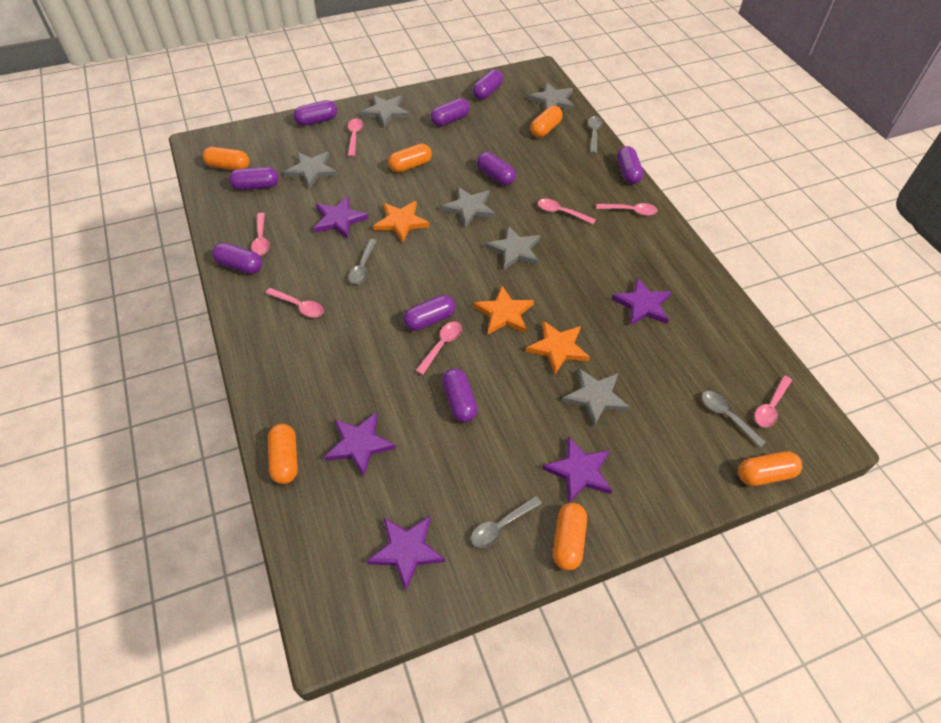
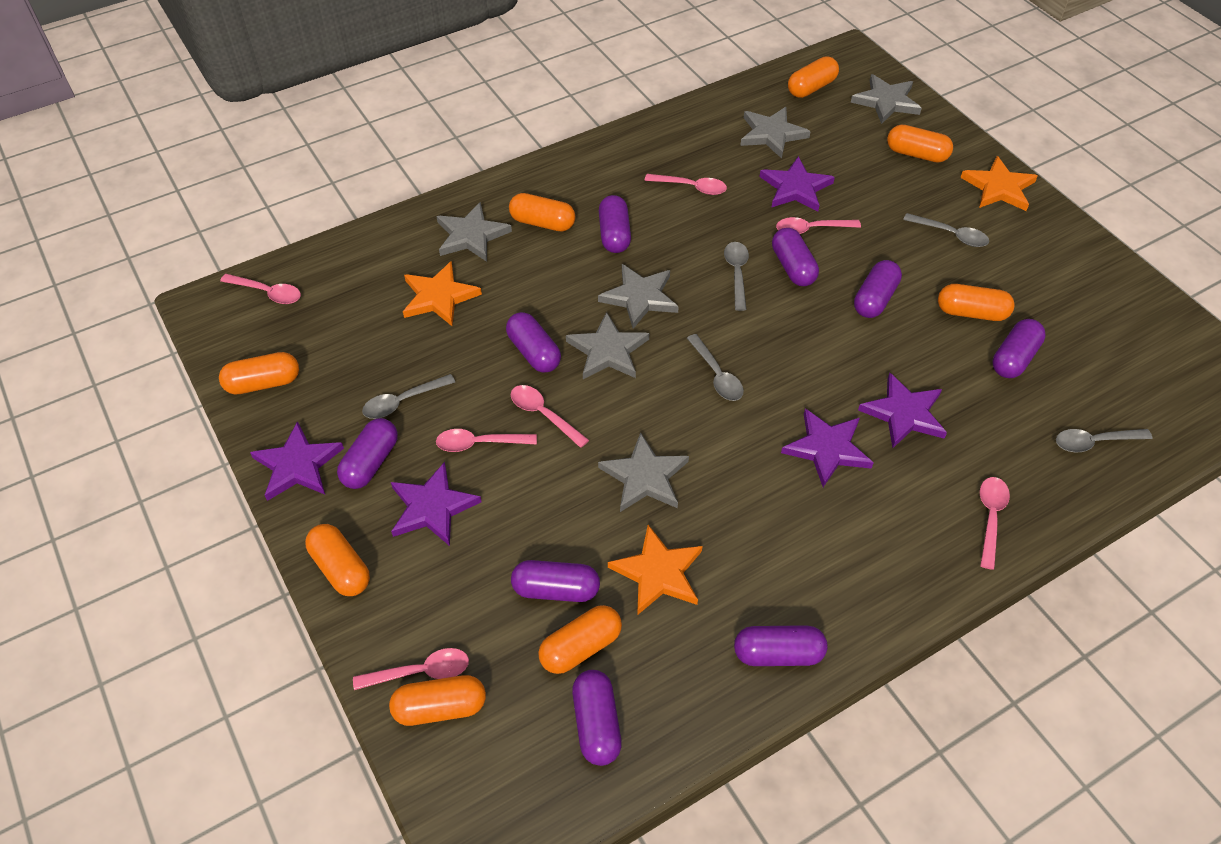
grey spoon: [348,239,377,284] [471,496,542,548] [588,116,603,153] [702,391,766,447] = 4 -> [362,374,455,419] [687,334,744,401] [724,242,749,311] [903,213,989,247] [1056,429,1152,452] = 5
orange capsule: [203,147,249,170] [268,424,298,484] [388,144,432,173] [530,106,563,138] [553,503,587,571] [738,451,802,486] = 6 -> [219,352,299,394] [305,524,370,596] [389,675,486,726] [509,193,575,232] [538,605,622,674] [788,56,839,98] [887,125,953,163] [938,284,1015,321] = 8

